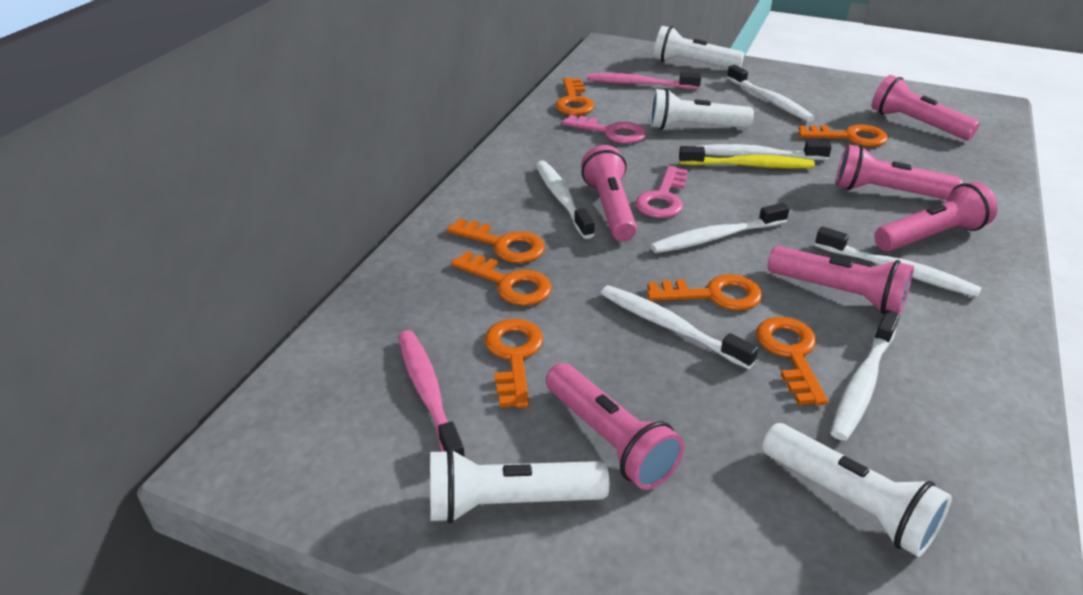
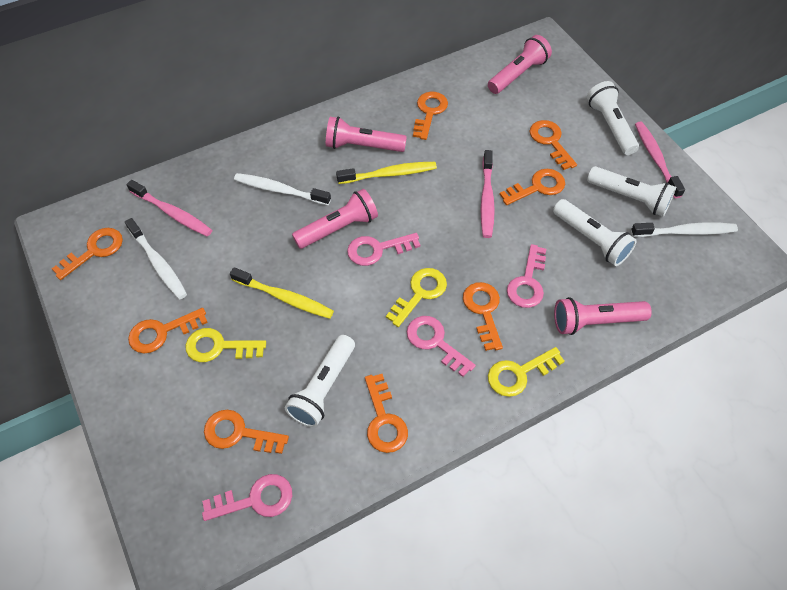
orange key: [447,218,545,263] [451,251,551,306] [485,319,543,408] [555,78,594,115] [647,274,762,311] [756,317,828,405] [799,125,888,147] = 7 -> [52,228,123,280] [128,308,208,353] [204,410,289,454] [365,374,408,453] [413,92,448,140] [463,282,503,351] [499,169,565,205] [530,120,577,170] = 8
pink flashlight: [546,363,684,490] [581,145,637,241] [768,246,914,314] [836,144,962,200] [871,75,980,140] [874,182,997,251] = 6 -> [292,189,378,249] [326,117,407,152] [488,35,552,94] [554,297,652,335] = 4
pink key: [563,115,646,144] [635,166,688,218] = 2 -> [202,474,292,521] [347,233,420,266] [407,316,476,377] [507,244,546,308] = 4
pink toothbrush: [398,330,465,457] [587,72,701,89] = 2 -> [127,180,212,236] [481,150,495,238] [635,121,685,198] = 3
white toothbrush: [536,161,595,239] [601,285,759,369] [651,203,789,253] [699,141,832,160] [727,65,815,122] [815,226,982,297] [830,310,900,441] = 7 -> [125,218,187,299] [234,173,331,205] [631,222,738,237] = 3
yellow key: none = 0 -> [186,328,266,362] [386,268,447,327] [488,347,565,397] = 3
yellow toothbrush: [679,146,815,169] = 1 -> [230,267,334,319] [336,162,437,184] = 2

